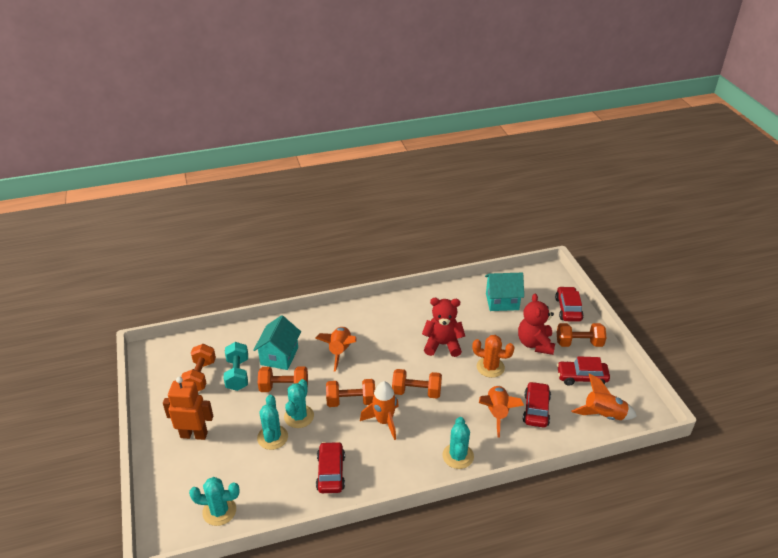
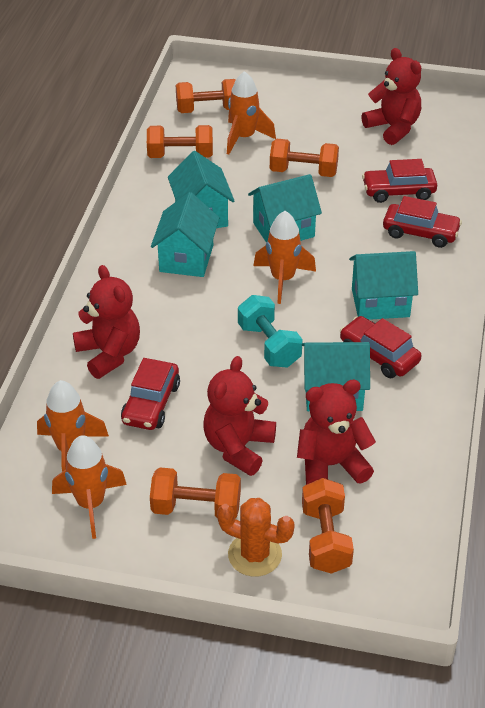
orange robot: [163,377,213,440] = 1 -> none = 0
red teddy bear: [422,298,465,357] [518,293,555,355] = 2 -> [73,265,140,379] [204,356,276,476] [297,380,376,485] [361,48,421,145] = 4
turquoise cactus: [189,477,240,526] [257,395,288,450] [284,379,314,428] [442,417,474,469] = 4 -> none = 0
turquoise house: [253,315,301,370] [485,273,524,311] = 2 -> [151,192,219,277] [168,151,235,228] [248,174,322,242] [302,342,370,411] [349,251,418,320] = 5

